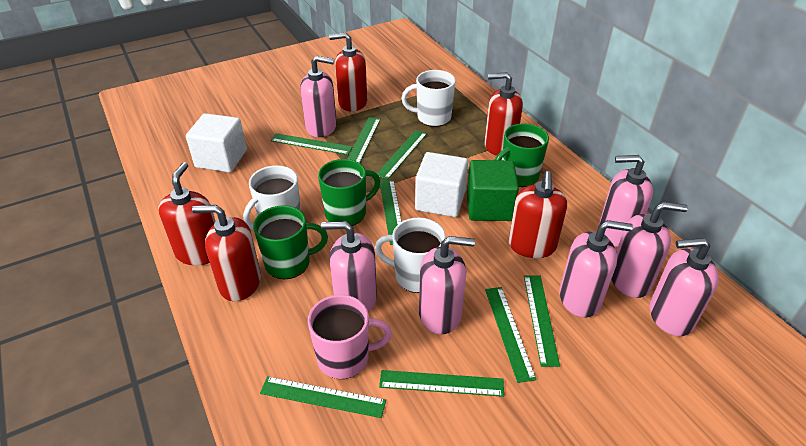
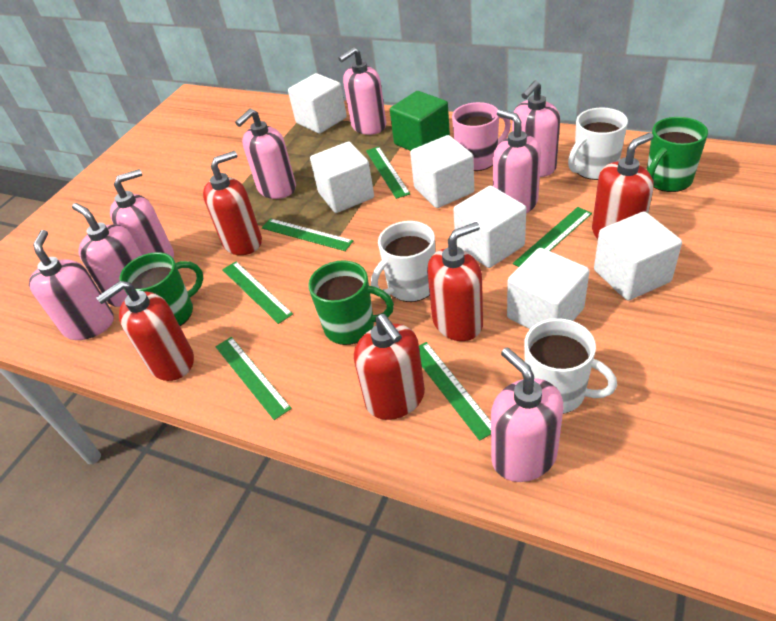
green ruler: [260,376,386,418] [270,133,352,155] [348,117,381,163] [377,130,427,180] [379,370,504,397] [380,180,402,245] [485,287,536,383] [524,276,560,367] = 8 -> [215,337,292,420] [222,261,293,324] [262,218,353,251] [366,147,410,199] [419,342,491,441] [513,207,592,267] = 6
pink soap dispenser: [300,56,337,137] [321,221,377,313] [419,236,475,335] [559,220,633,318] [599,155,653,247] [611,202,688,298] [650,238,719,336] = 7 -> [29,230,114,340] [72,203,142,307] [110,169,174,259] [235,109,296,199] [338,47,386,135] [491,347,563,482] [493,109,541,213] [512,80,560,177] = 8
white cube: [186,113,247,172] [415,152,468,217] = 2 -> [288,73,347,134] [310,142,374,213] [410,135,474,208] [453,186,526,268] [507,248,589,329] [594,211,682,300] = 6

